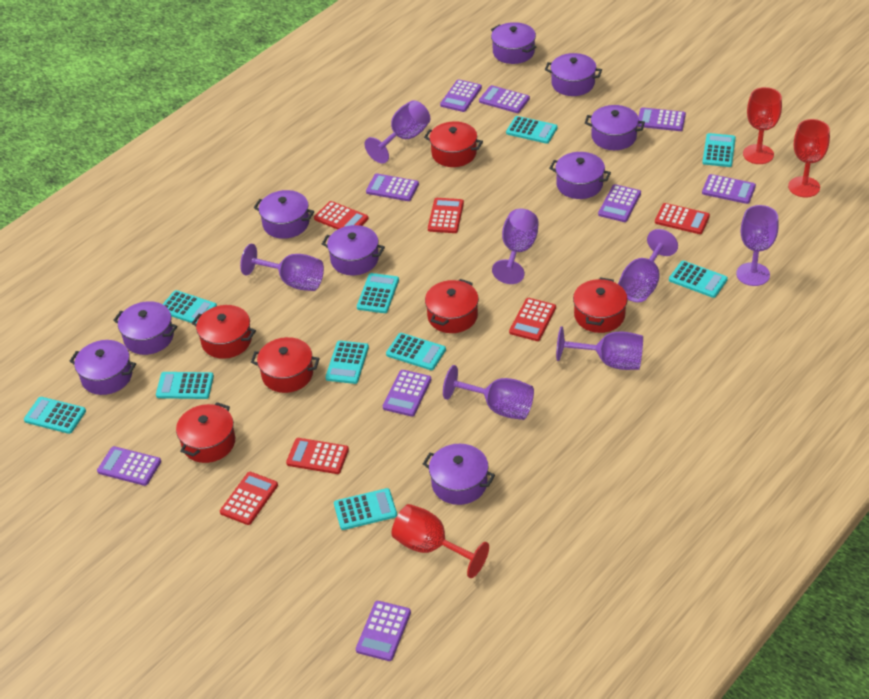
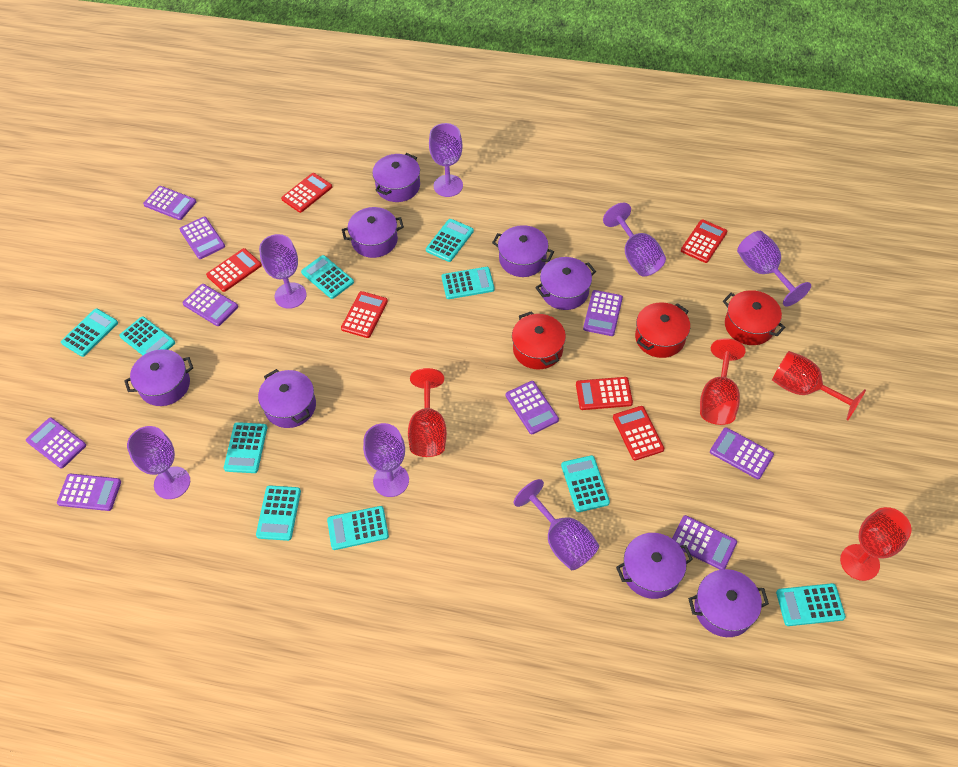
purple pot: [69,340,136,395] [113,301,177,355] [254,190,315,239] [322,225,385,275] [423,444,495,505] [491,22,536,64] [545,53,602,96] [549,152,611,199] [585,105,645,150] = 9 -> [124,349,193,406] [258,369,316,428] [342,207,404,258] [372,153,420,202] [492,225,554,277] [535,257,596,310] [616,533,693,599] [688,569,769,637] = 8
red goblet: [392,504,489,578] [743,87,782,164] [788,119,830,197] = 3 -> [408,368,447,457] [700,338,746,425] [772,351,866,421] [840,507,912,581] = 4
red pot: [176,402,235,463] [192,305,256,359] [251,337,320,393] [424,121,483,167] [425,279,479,333] [573,277,628,333] = 6 -> [512,311,566,370] [635,302,690,358] [723,290,786,345] = 3

